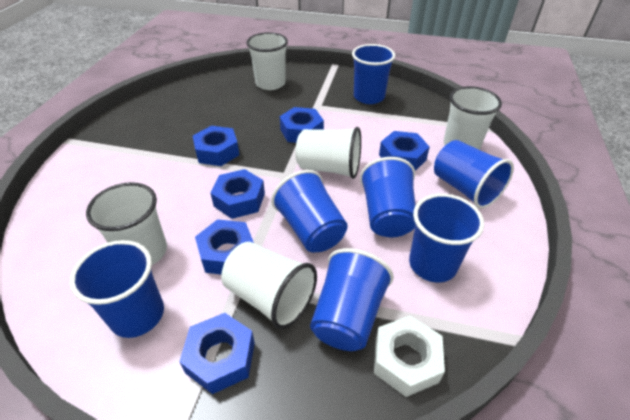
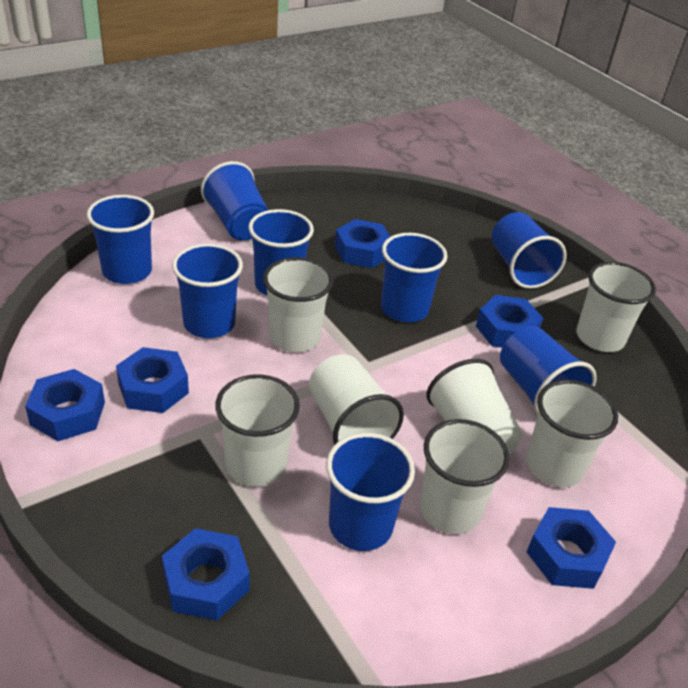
blue cup: [70,240,164,338] [271,170,348,252] [310,248,394,351] [352,44,395,104] [360,157,416,237] [409,194,484,282] [434,140,514,209] = 7 -> [87,195,154,284] [172,244,243,338] [201,161,268,240] [249,209,314,296] [326,433,415,551] [381,233,447,322] [492,212,566,289] [500,326,597,415] = 8
white cup: [86,182,167,265] [221,242,317,329] [247,32,288,90] [296,127,361,179] [444,86,502,150] = 5 -> [215,374,300,487] [263,257,333,352] [309,354,404,445] [419,419,510,534] [426,359,522,454] [526,380,618,487] [576,262,656,352] = 7
white nut: [374,316,445,397] = 1 -> none = 0

